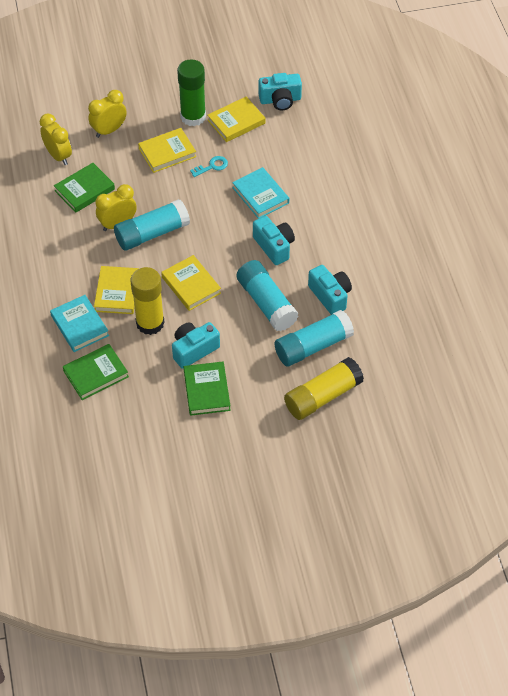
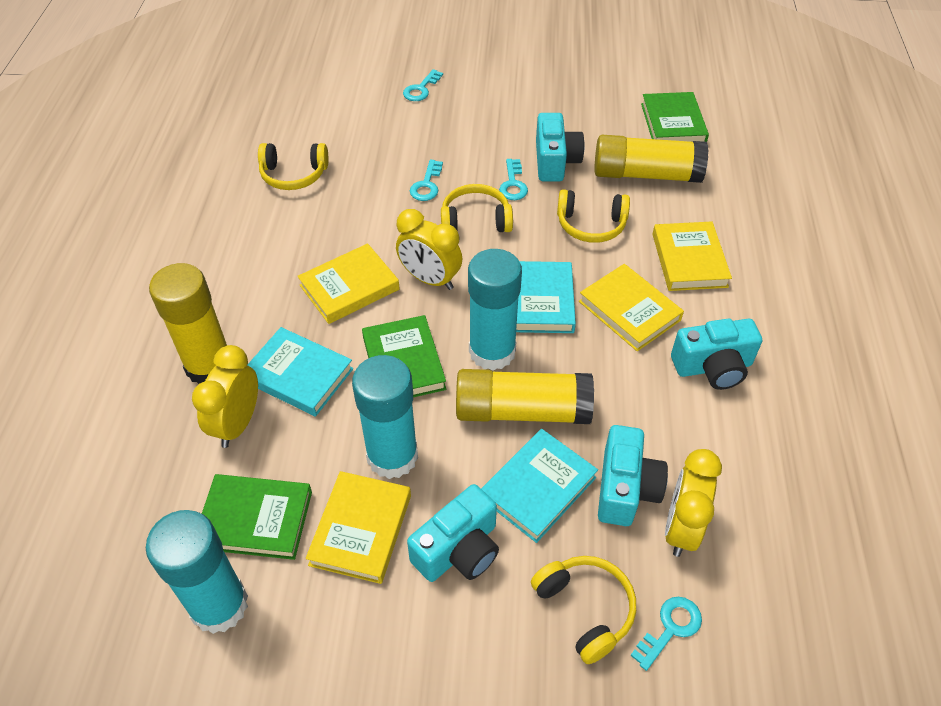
green glue stick: [177,59,206,126] = 1 -> none = 0
turquoise book: [50,295,109,352] [232,167,289,219] = 2 -> [248,327,353,417] [481,429,598,543] [516,261,576,333] = 3
turquoise key: [190,156,228,177] = 1 -> [403,69,443,101] [410,160,443,201] [499,159,528,200] [630,597,702,671] = 4
yellow glue stick: [131,267,165,335] [284,357,364,420] = 2 -> [149,263,227,384] [456,369,594,424] [594,135,708,183] = 3
yellow headphones: none = 0 -> [258,143,328,190] [441,184,513,232] [531,556,636,664] [557,189,630,243] = 4

